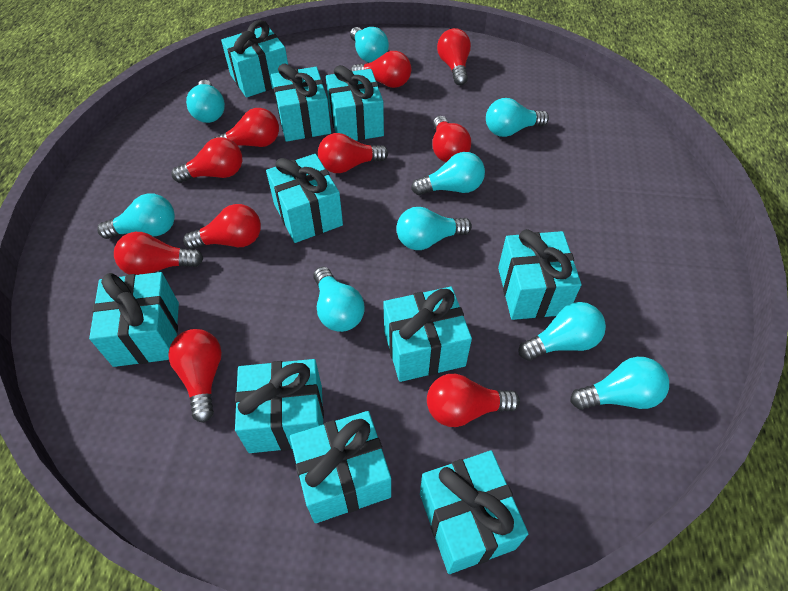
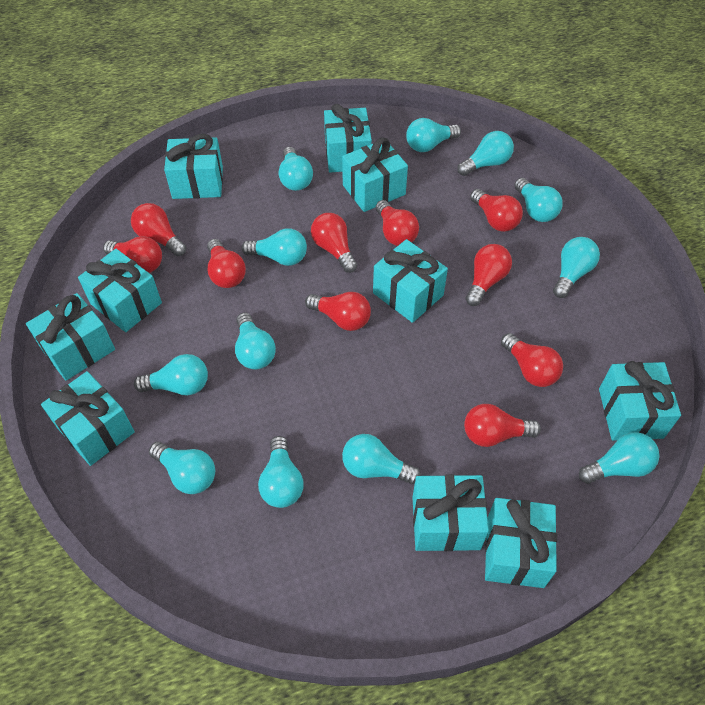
turquoise light bulb: [97,193,175,239] [186,80,225,123] [314,267,365,332] [350,27,389,63] [396,207,472,250] [411,152,485,195] [486,98,549,137] [518,302,606,361] [570,357,669,410] = 9 -> [134,354,208,395] [149,442,215,494] [235,312,276,369] [242,228,307,266] [258,436,304,508] [279,147,313,191] [342,434,421,484] [406,118,461,152] [457,131,514,176] [514,178,562,222] [553,237,600,298] [579,432,659,484] = 12

